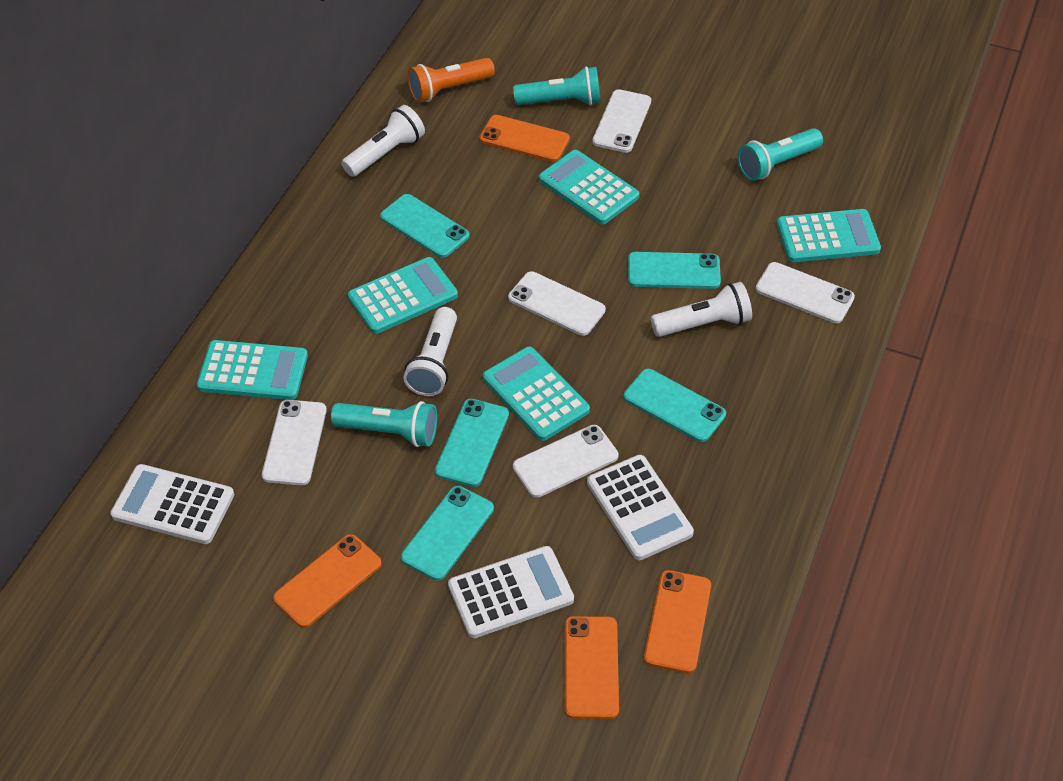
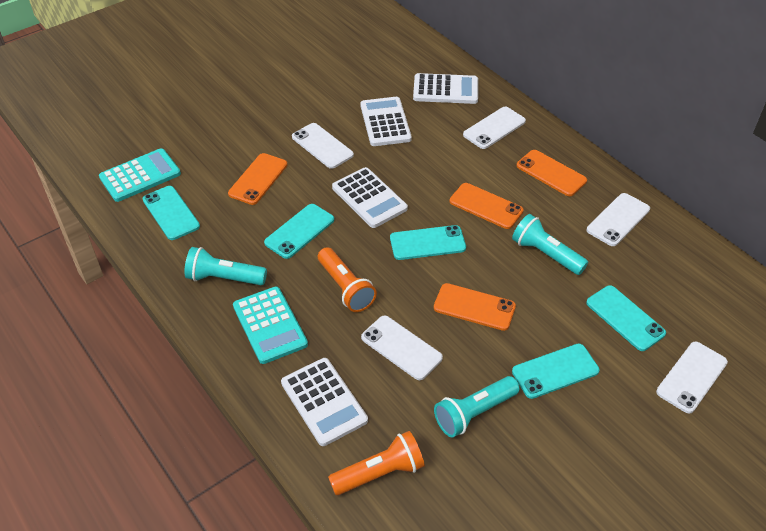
orange flashlight: [407,58,495,103] = 1 -> [318,247,377,312] [328,431,425,495] = 2
turquoise calculator: [197,340,308,400] [348,257,458,334] [483,347,590,441] [539,150,639,225] [777,209,881,262] = 5 -> [99,148,181,202] [233,287,308,364] = 2
white calculator: [110,464,234,544] [448,546,574,638] [587,455,694,560] = 3 -> [281,358,368,446] [332,167,408,228] [360,97,412,146] [413,73,478,104] = 4
white flashlight: [342,105,425,177] [403,307,457,396] [651,282,752,337] = 3 -> none = 0

